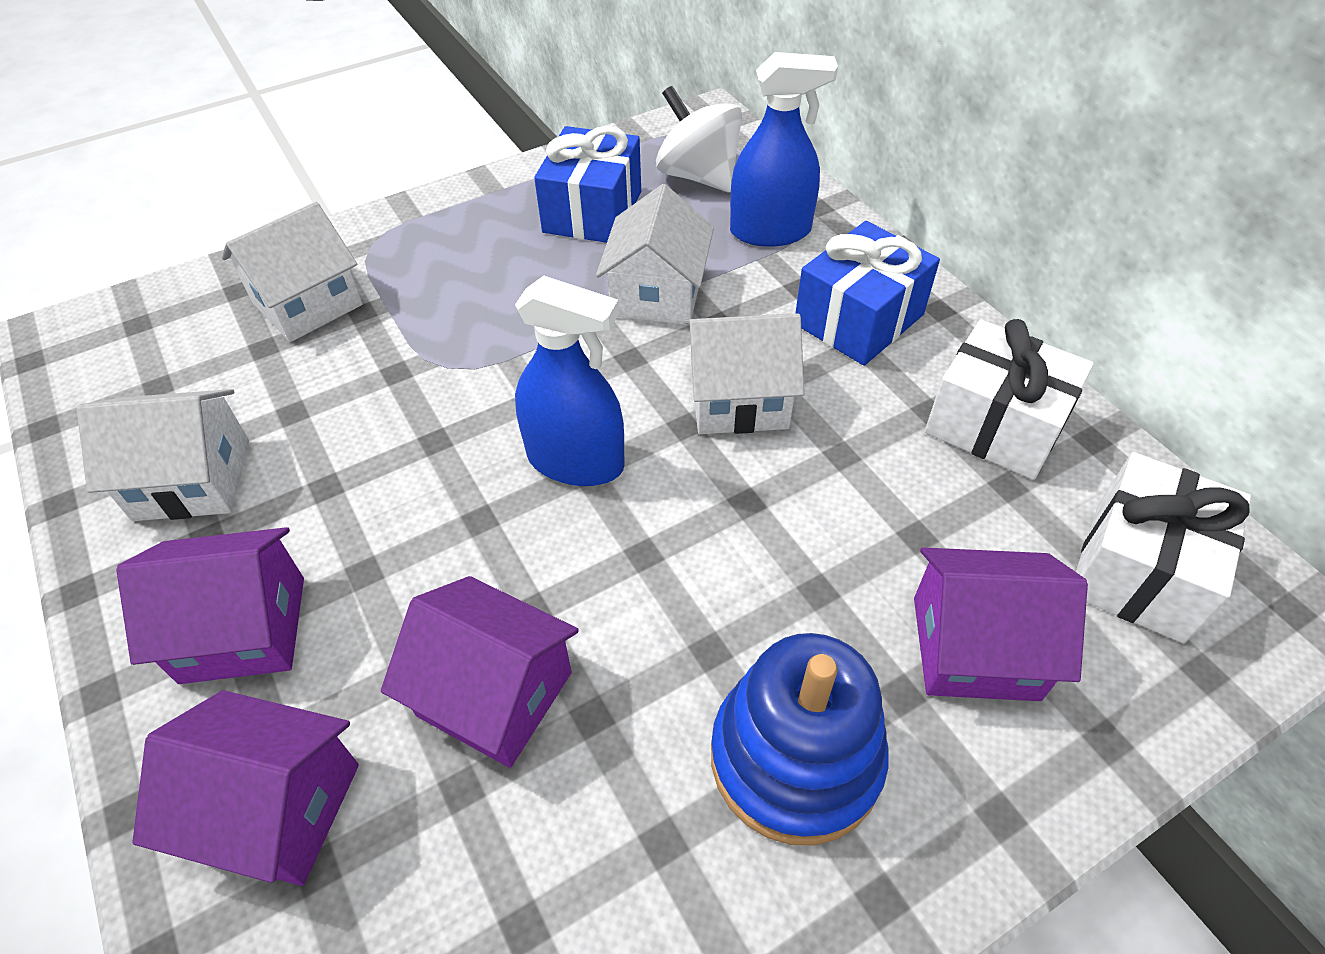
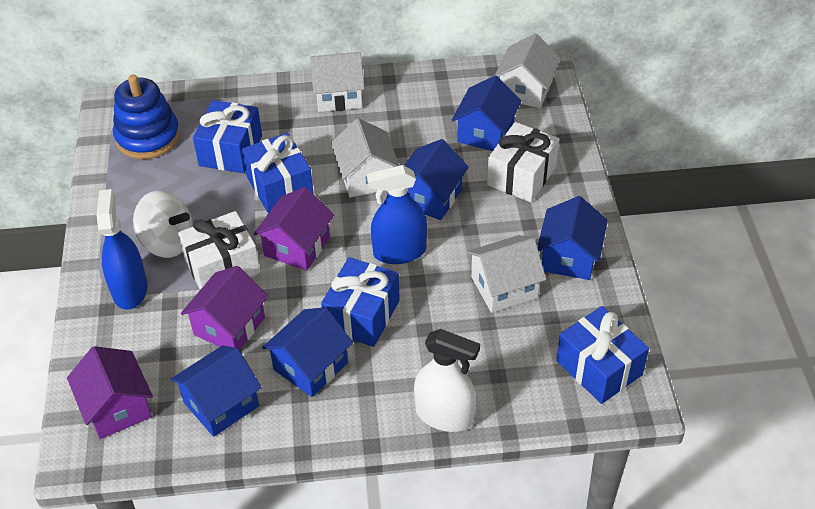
blue gift: [534,126,641,243] [795,221,940,366] = 2 -> [193,100,262,173] [242,133,314,213] [321,257,400,347] [556,306,649,404] = 4
blue house: none = 0 -> [171,345,262,437] [262,307,353,397] [404,139,469,220] [452,75,522,151] [537,196,608,280] = 5
purple house: [116,527,304,684] [132,690,359,886] [381,576,579,768] [914,547,1088,701] = 4 -> [67,346,153,439] [181,266,268,350] [254,187,334,271] = 3
white spray bottle: none = 0 -> [414,329,480,432] = 1

